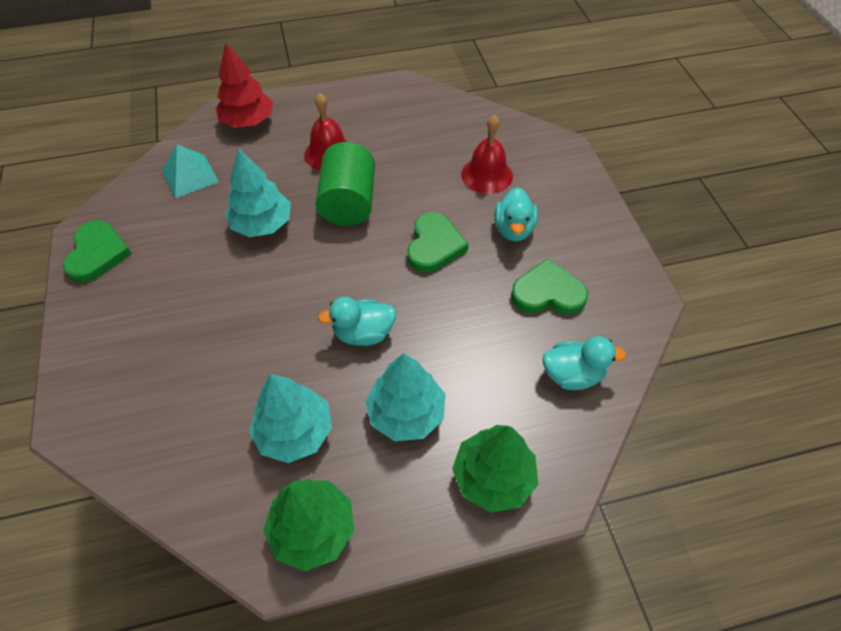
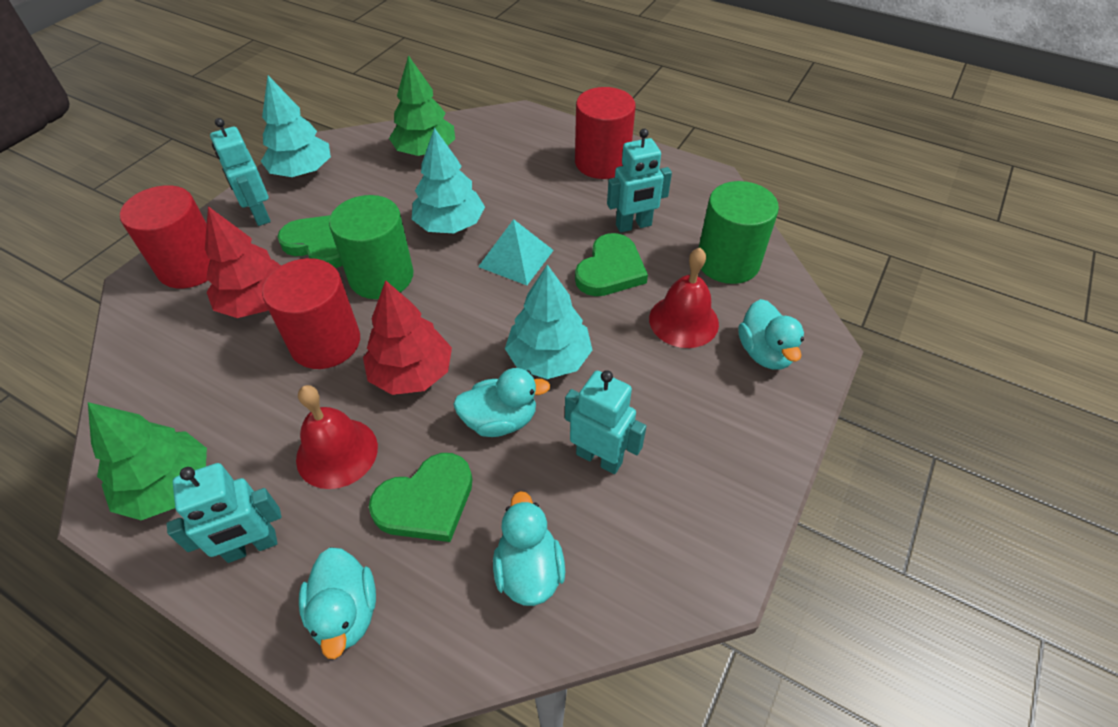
green cylinder: [316,142,375,226] = 1 -> [329,195,413,299] [699,181,779,284] = 2
red cylinder: none = 0 -> [120,185,210,289] [262,258,360,369] [575,87,635,179] = 3
red tree: [215,42,273,128] = 1 -> [205,206,281,318] [363,280,452,395] = 2
turquoise duck: [318,297,396,346] [494,187,538,241] [543,336,626,390] = 3 -> [299,547,376,659] [453,368,550,437] [493,491,565,606] [738,299,804,370] = 4
turquoise robot: none = 0 -> [167,463,281,563] [210,118,271,226] [565,370,646,474] [607,129,672,233] = 4

